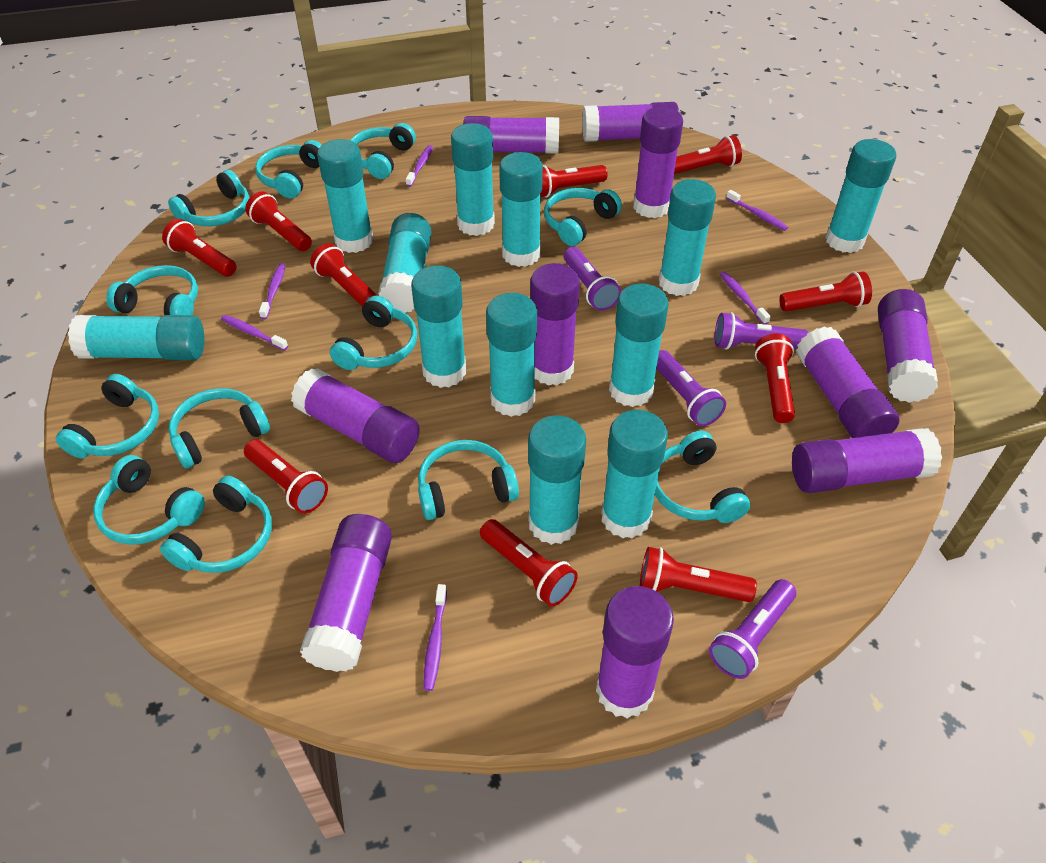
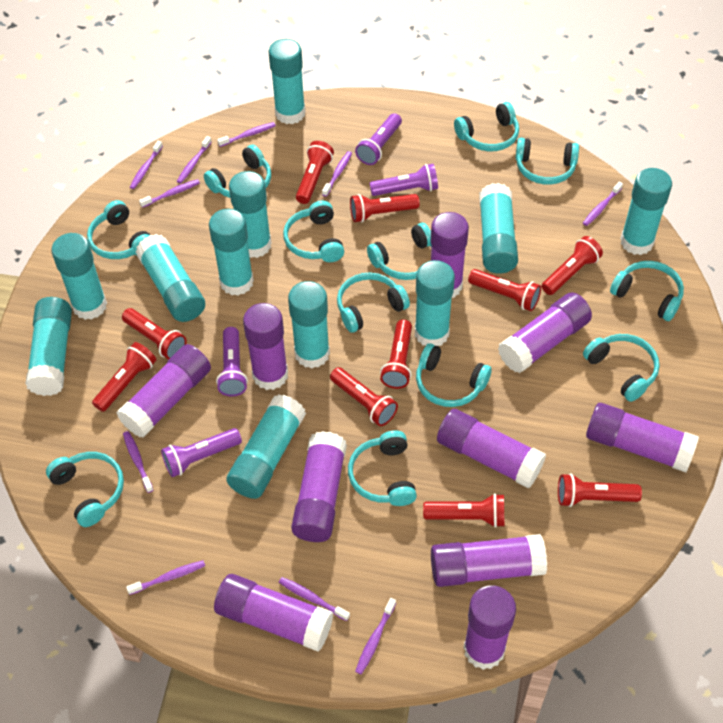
purple toothbrush: [221,315,288,351] [259,263,285,319] [406,145,433,187] [423,584,447,691] [720,272,771,325] [726,190,788,231] = 6 -> [123,431,153,493] [126,561,205,595] [130,141,163,189] [139,179,200,208] [177,136,212,184] [217,122,276,147] [279,577,350,621] [322,151,352,197] [355,598,396,674] [583,182,623,226] = 10
turquoise glue stick: [68,315,205,360] [317,139,373,253] [378,213,432,313] [411,265,466,388] [451,123,495,236] [486,293,537,417] [499,152,543,267] [528,415,586,545] [601,410,668,538] [609,284,669,407] [659,179,716,296] [825,139,896,253] = 12 -> [25,297,72,396] [51,233,107,320] [136,234,205,322] [209,209,254,296] [226,394,306,499] [229,171,272,258] [269,39,305,124] [288,281,330,368] [415,260,455,346] [479,183,518,273] [620,168,672,255] = 11

